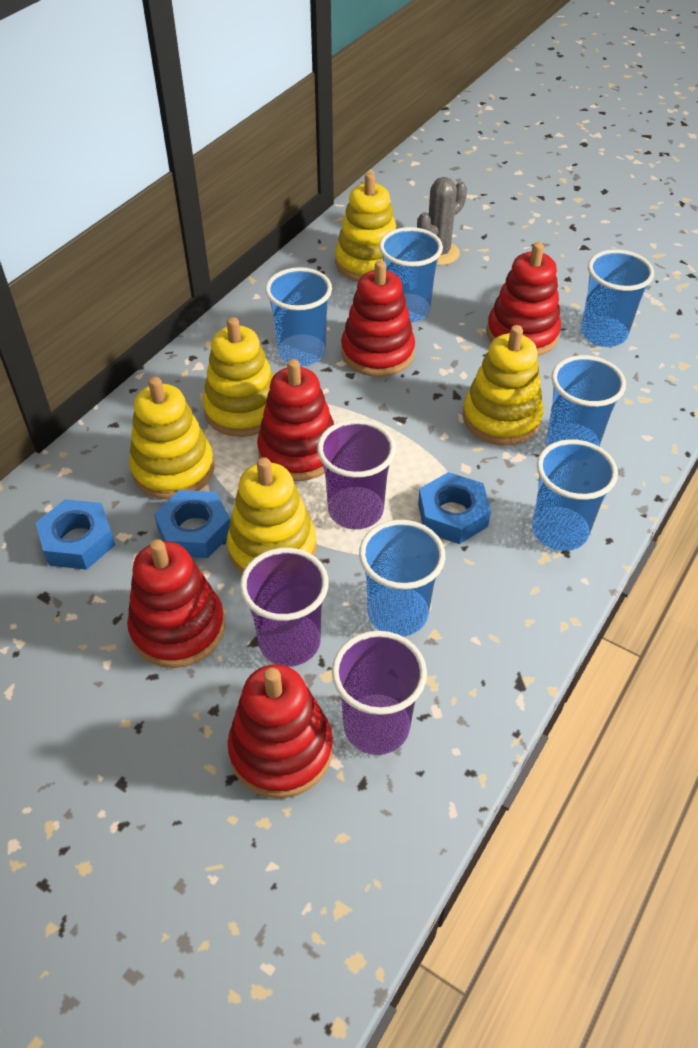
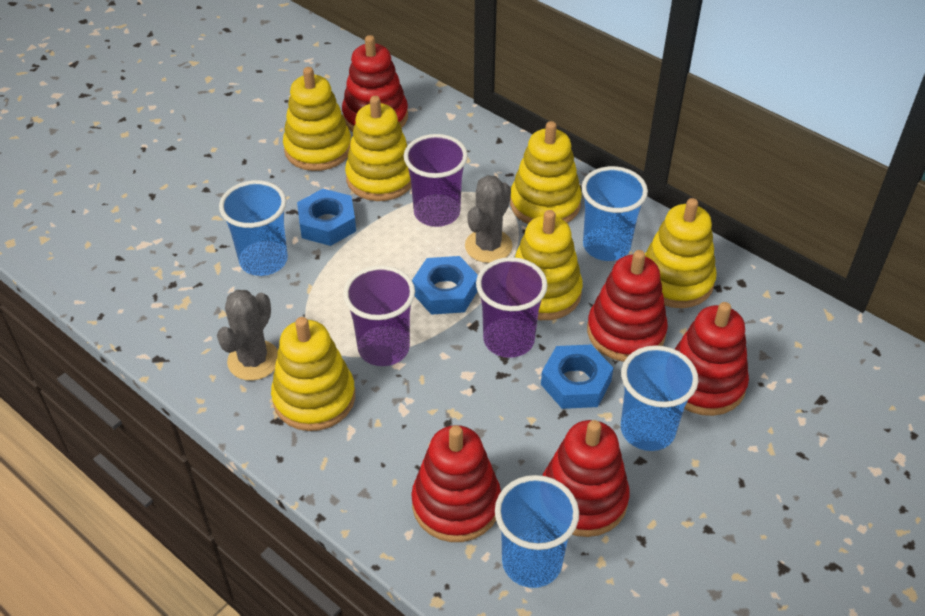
blue cup: [265,267,332,366] [359,520,445,637] [379,227,443,323] [532,439,618,551] [546,355,626,446] [581,249,654,347] = 6 -> [219,180,288,276] [495,475,579,588] [582,166,648,261] [621,345,698,451] = 4
grey cactus: [417,177,467,266] = 1 -> [217,290,278,381] [465,175,513,263] = 2
yellow stacking toy: [129,377,214,500] [202,317,274,437] [227,457,317,575] [335,172,396,281] [463,325,543,445] = 5 -> [271,317,355,431] [283,67,351,171] [345,96,411,201] [510,121,582,224] [515,210,583,320] [645,198,717,308] = 6

